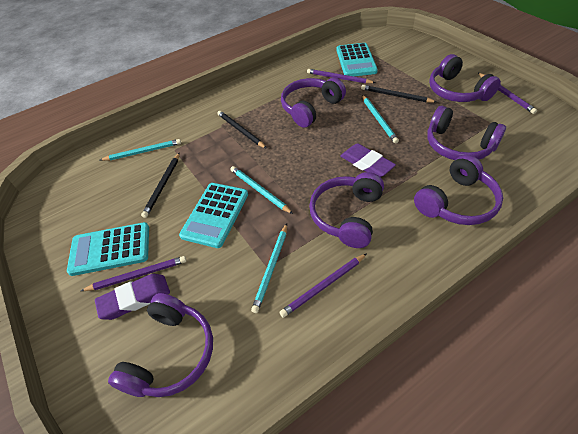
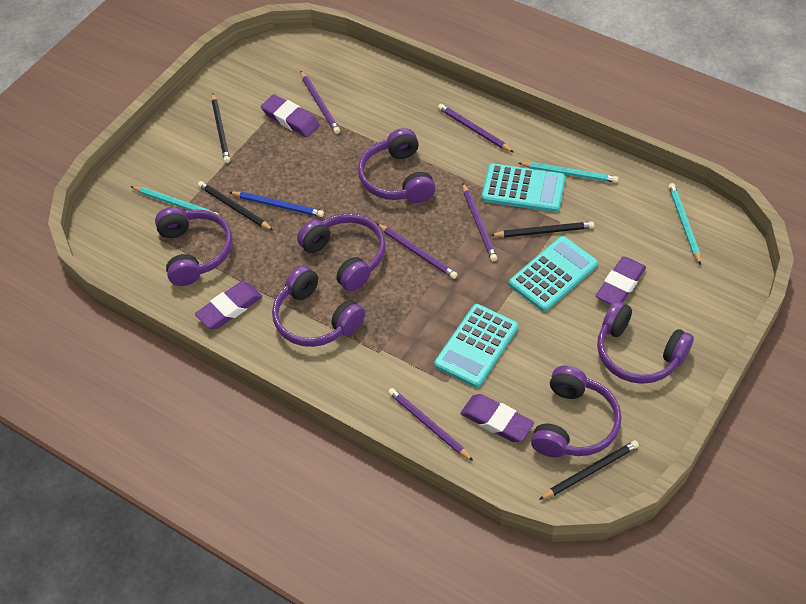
black pencil: [141,152,180,218] [217,111,267,149] [361,85,437,103] = 3 -> [198,181,273,230] [212,94,230,163] [490,221,594,238] [539,440,639,500] = 4
blue pencil: none = 0 -> [229,192,324,217] = 1
purple eraser: [95,274,170,320] [341,143,396,177] = 2 -> [195,282,263,329] [261,94,320,137] [460,394,534,443] [596,256,646,305] = 4
purple pencil: [81,256,186,291] [279,253,367,318] [307,69,375,84] [478,73,537,114] = 4 -> [301,71,340,134] [376,223,458,279] [388,388,473,461] [438,104,514,152] [463,183,497,261] = 5
turquoise pencil: [100,139,181,161] [230,166,293,214] [251,224,287,313] [362,95,399,143] = 4 -> [131,186,219,215] [518,162,618,183] [668,183,701,265] = 3

